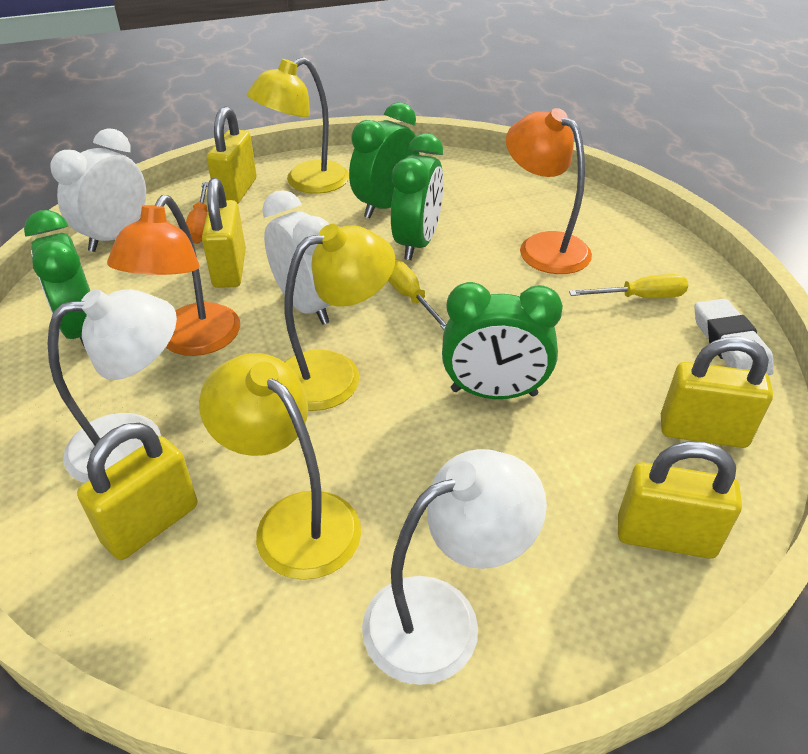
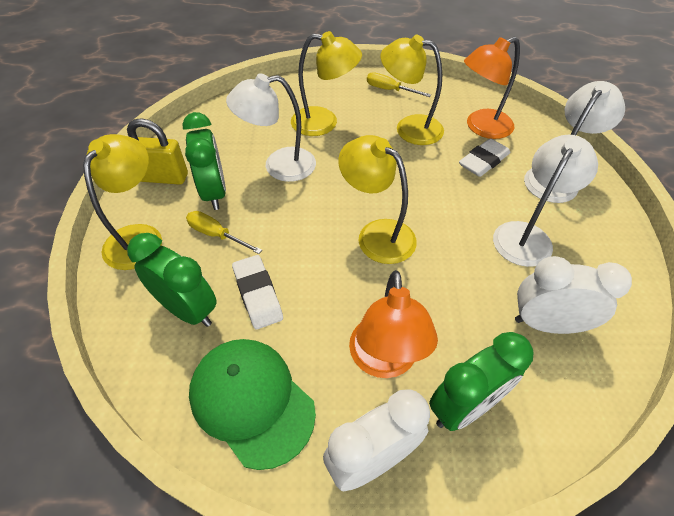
green cap: none = 0 -> [189,339,316,470] = 1
green clock: [24,210,90,348] [349,102,419,218] [391,133,444,260] [442,282,563,399] = 4 -> [127,233,217,327] [183,112,226,210] [429,332,533,431] = 3
orange screwdriver: [186,182,209,244] = 1 -> none = 0
white eraser: [694,299,774,375] = 1 -> [232,255,283,329] [459,138,510,177] = 2
white lamp: [48,289,177,483] [362,449,547,685] = 2 -> [226,73,316,182] [493,135,598,267] [524,81,625,203] = 3
yellow lamp: [199,353,361,580] [247,57,349,194] [284,224,395,411] = 3 -> [83,134,162,270] [291,31,362,136] [338,135,417,264] [381,34,444,145] = 4
yellow padlock: [77,423,197,560] [202,178,246,288] [207,107,257,204] [618,441,742,559] [661,337,773,448] = 5 -> [127,118,188,185] = 1

